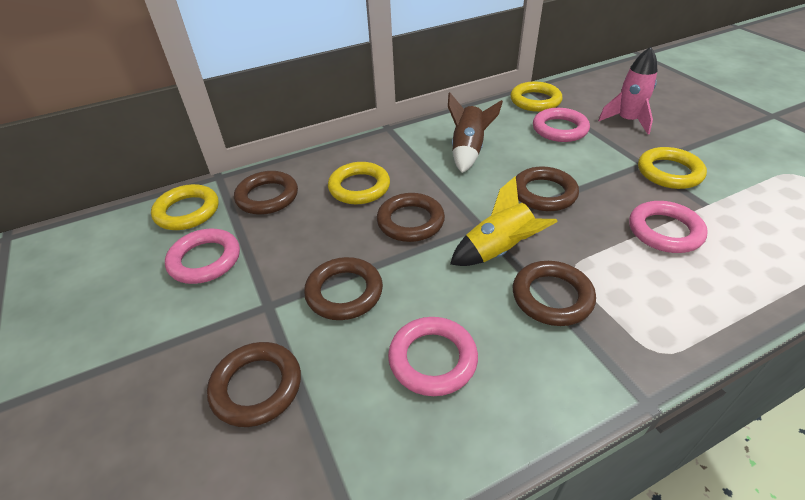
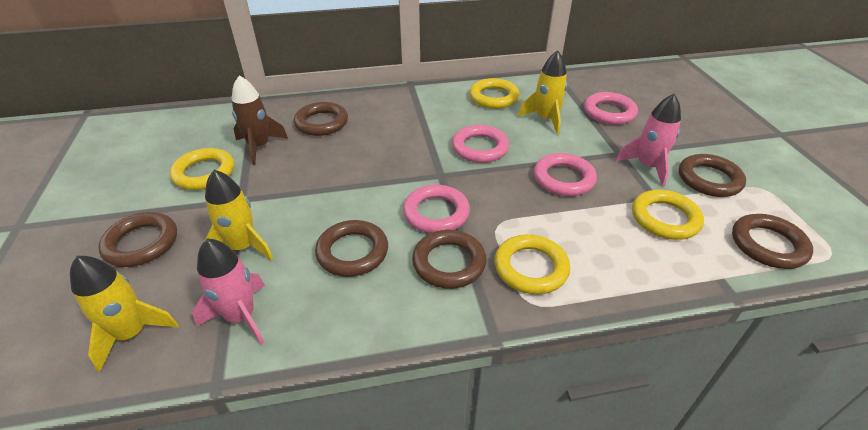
pink rocket: [598,47,657,134] = 1 -> [192,238,265,344] [615,94,681,187] = 2
yellow rocket: [450,176,558,266] = 1 -> [70,256,179,372] [205,170,273,261] [518,50,567,134] = 3

